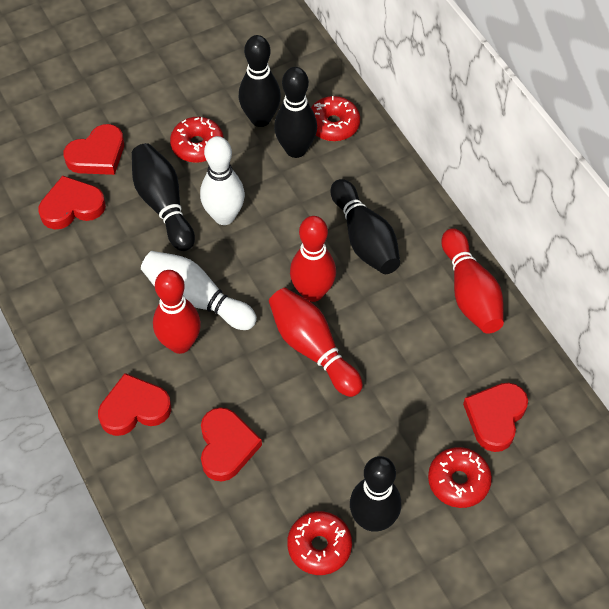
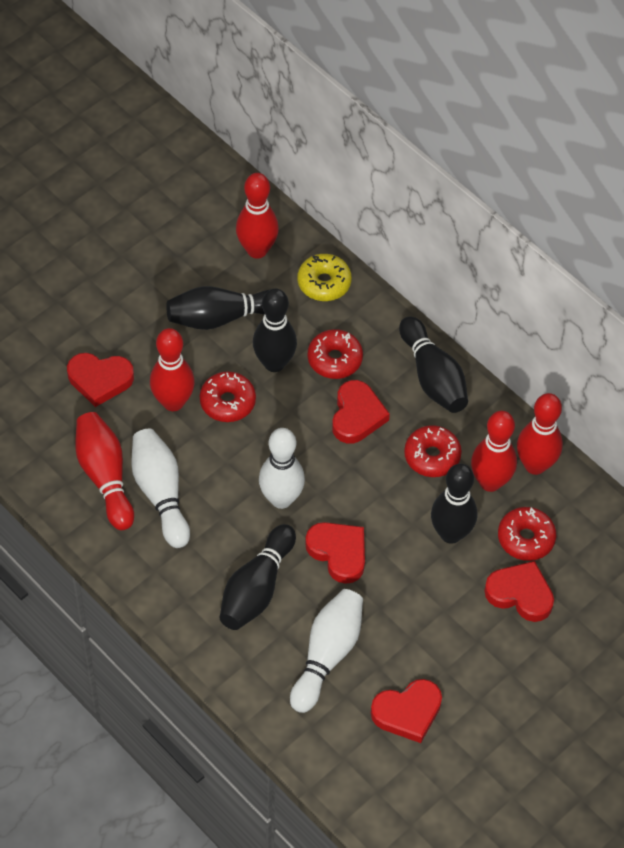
red bowling pin: [153,270,201,354] [269,288,363,397] [290,216,336,302] [441,228,504,334] = 4 -> [75,412,134,530] [150,328,195,411] [236,173,279,259] [471,411,517,492] [517,393,563,475] = 5
white bowling pin: [141,251,257,330] [200,136,245,225] = 2 -> [132,429,190,548] [259,428,305,509] [290,589,363,713] = 3
yellow donut: none = 0 -> [297,254,352,301] = 1

